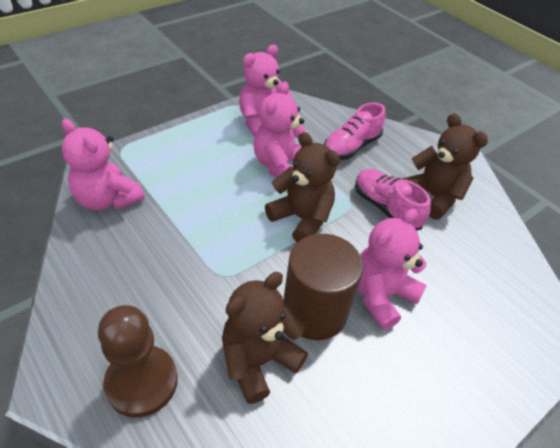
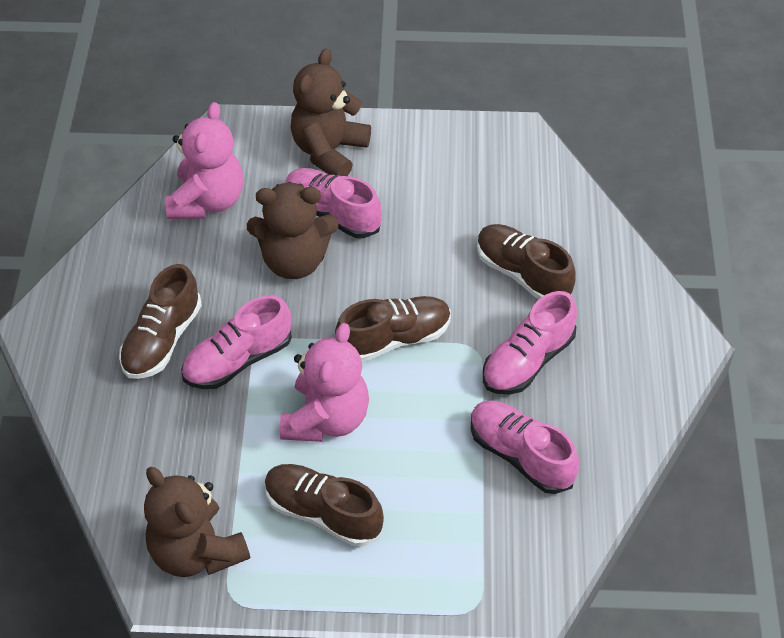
brown cylinder: [283,234,363,340] = 1 -> none = 0
brown pawn: [98,305,178,418] = 1 -> none = 0
brown shoe: none = 0 -> [119,264,202,379] [264,464,384,547] [335,296,451,362] [477,224,576,299] = 4
pink shoe: [324,102,385,160] [355,169,431,230] = 2 -> [181,295,292,389] [285,168,382,238] [471,400,579,494] [483,291,577,394] = 4
pink teddy bear: [61,119,144,210] [239,45,293,137] [254,82,306,178] [358,208,427,330] = 4 -> [165,102,244,219] [280,323,369,442] = 2

